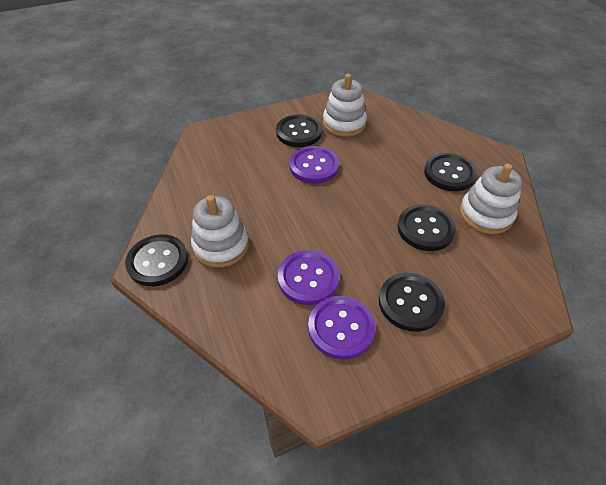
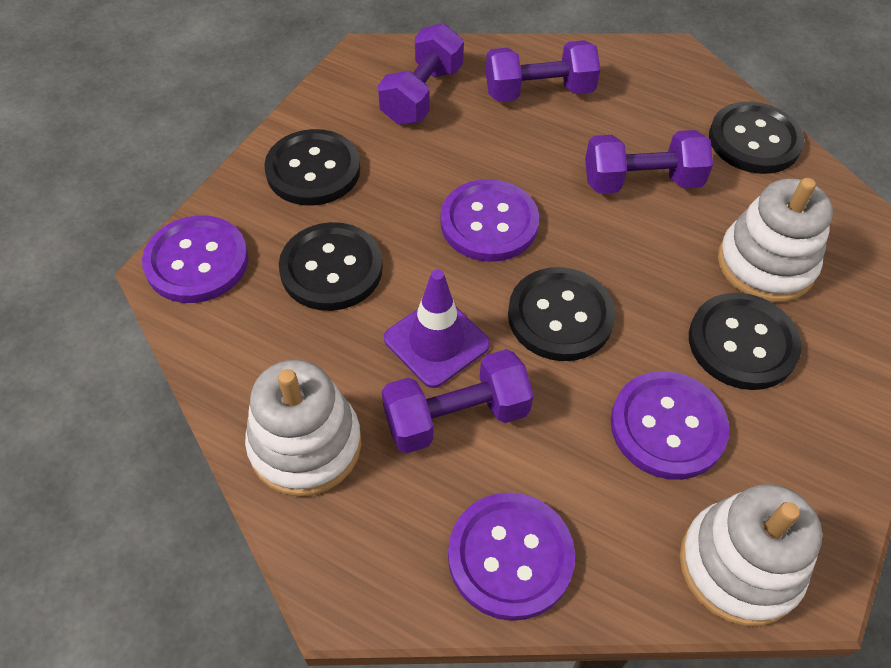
purple button: [278,250,340,305] [289,146,339,183] [308,296,376,360] = 3 -> [142,215,248,303] [440,179,539,262] [448,492,575,621] [611,371,729,480] = 4
purple dumbbell: none = 0 -> [378,23,464,125] [382,349,534,453] [486,40,600,102] [585,130,713,194] = 4
purple traffic cone: none = 0 -> [384,269,490,388] = 1

